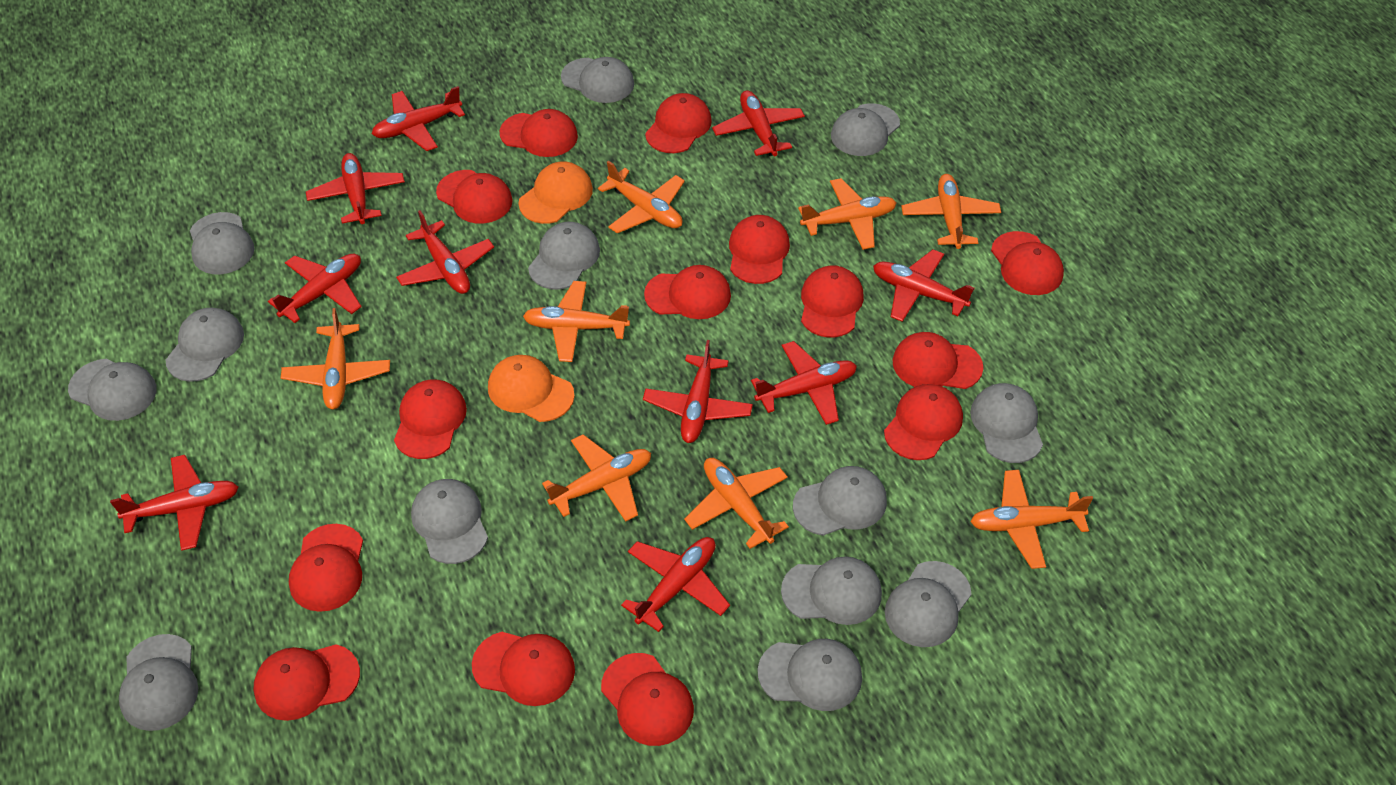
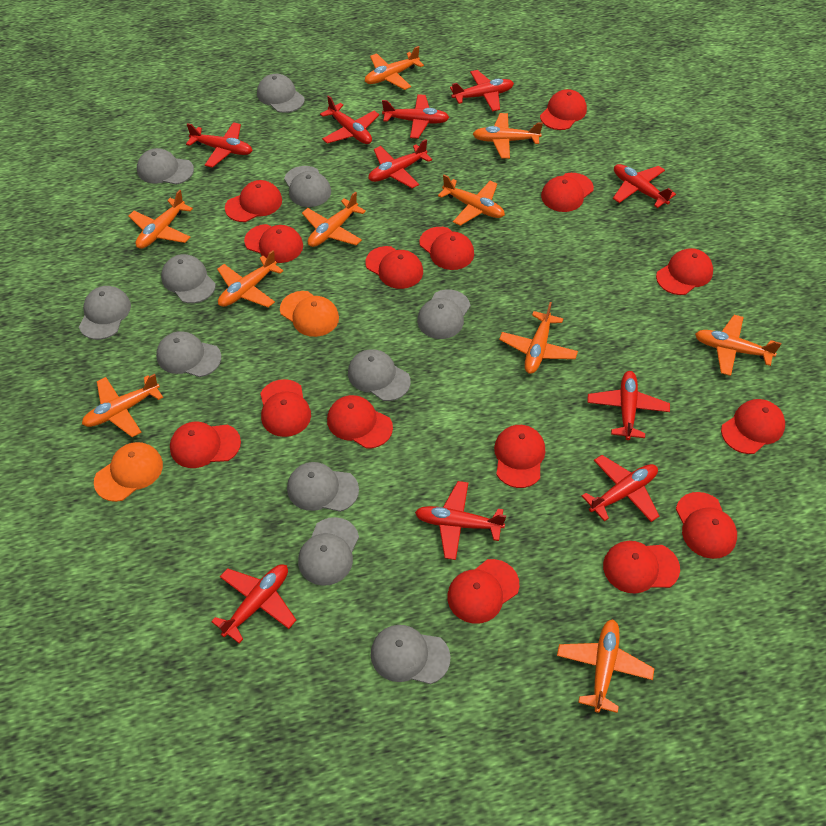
grey cap: [68,359,157,421] [119,634,198,731] [166,308,244,382] [190,212,254,274] [411,479,488,564] [528,222,600,290] [561,57,634,103] [758,639,862,711] [781,557,882,625] [793,466,887,536] [831,103,900,156] [885,561,971,647] [970,383,1043,463] = 13 -> [79,286,131,340] [137,148,194,185] [156,331,221,377] [161,254,216,303] [257,74,305,113] [284,166,331,207] [287,462,359,512] [298,517,359,586] [348,349,411,401] [371,625,450,684] [417,289,470,339] = 11
orange plane: [281,308,390,409] [523,281,630,362] [542,434,651,522] [598,161,685,233] [684,458,789,549] [798,178,896,250] [901,174,1001,249] [970,470,1093,569] = 8 -> [82,374,163,437] [128,190,193,249] [217,250,283,307] [302,192,366,247] [365,46,424,90] [438,175,505,226] [473,113,543,159] [499,302,578,374] [557,619,654,713] [695,315,781,376] = 10
red cap: [254,644,360,721] [289,524,363,612] [394,380,467,459] [436,170,513,224] [472,632,575,706] [499,109,578,157] [601,653,694,746] [644,265,731,319] [645,93,712,153] [729,215,790,284] [801,265,864,338] [884,384,963,460] [893,332,983,389] [991,231,1064,295] = 14 -> [170,422,241,468] [225,180,282,222] [244,224,303,263] [260,379,311,437] [327,395,393,449] [365,246,423,289] [419,227,474,270] [447,559,519,624] [494,425,545,488] [540,89,587,130] [541,173,594,212] [603,541,680,594] [656,248,713,295] [676,492,737,559] [721,399,785,454] = 15

